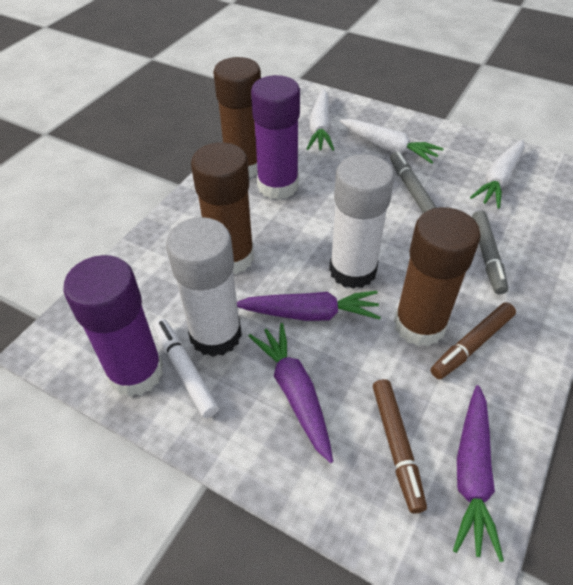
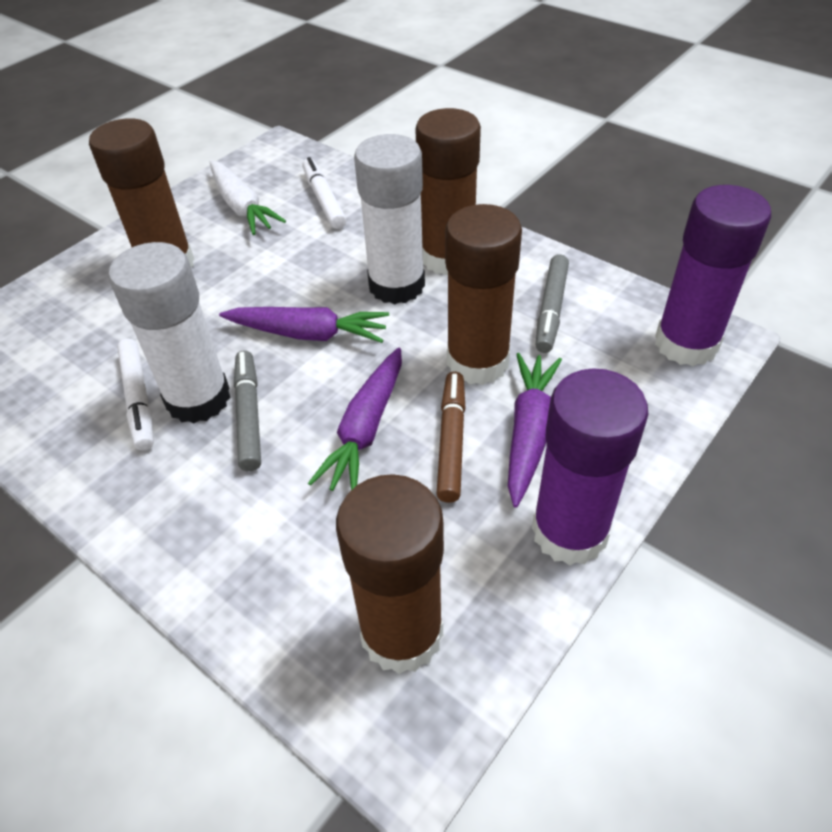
brown glue stick: [191,142,254,274] [213,57,261,177] [394,207,481,346] = 3 -> [89,119,194,268] [336,474,444,674] [415,108,481,275] [445,204,522,385] = 4
brown marker: [373,379,427,513] [431,302,516,379] = 2 -> [436,372,466,503] = 1
white carrot: [307,89,334,151] [340,119,443,164] [470,139,524,208] = 3 -> [210,160,286,235] = 1
white marker: [154,319,219,418] = 1 -> [117,339,154,450] [302,157,346,229] = 2

